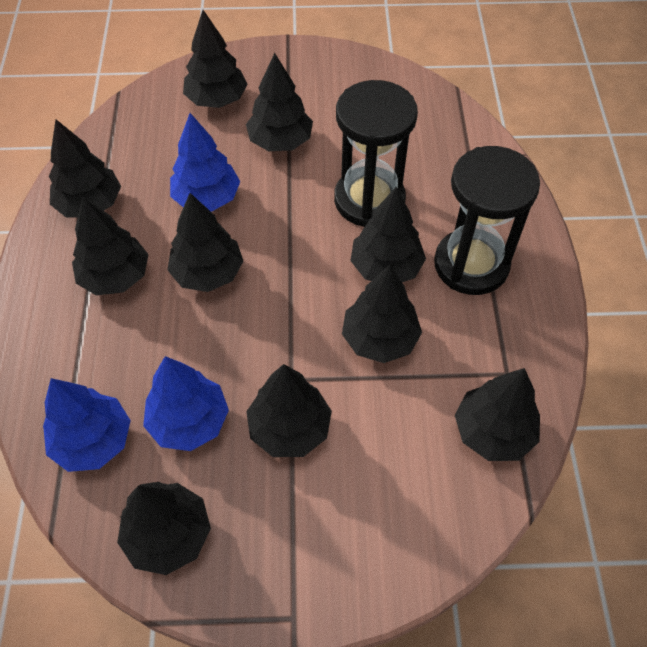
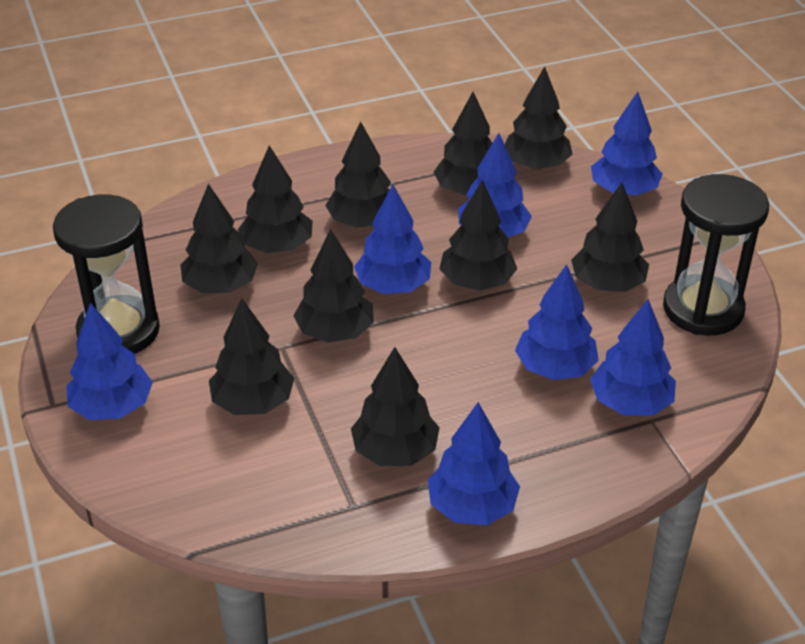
blue tree: [43,378,131,472] [143,356,229,451] [170,113,240,212] = 3 -> [66,303,153,420] [354,184,431,294] [428,402,520,525] [458,133,532,238] [515,264,599,380] [590,299,676,416] [591,92,662,196] = 7

